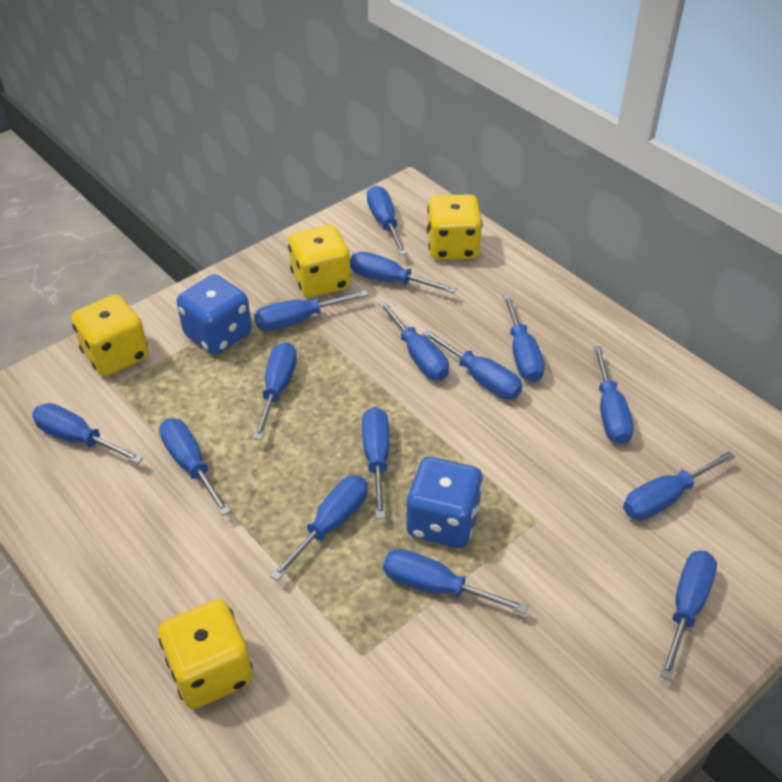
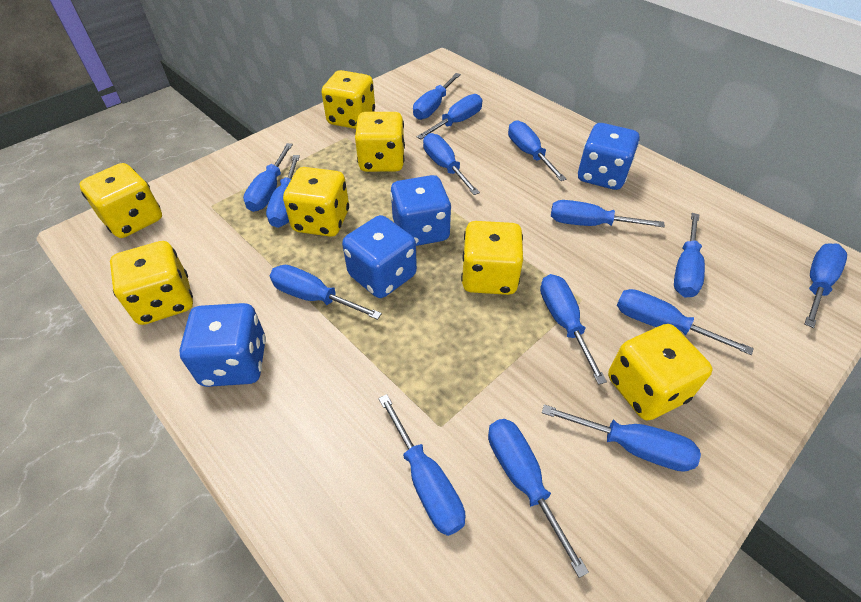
blue dice: [177,274,252,355] [406,457,483,548] = 2 -> [180,303,266,387] [342,215,417,298] [390,175,451,246] [578,123,640,190] = 4
yellow dice: [71,294,149,376] [159,599,253,709] [288,225,351,298] [427,194,483,260] = 4 -> [79,163,162,238] [110,241,193,325] [283,167,349,237] [321,70,375,129] [355,112,405,172] [461,221,523,295] [608,324,713,421] = 7

